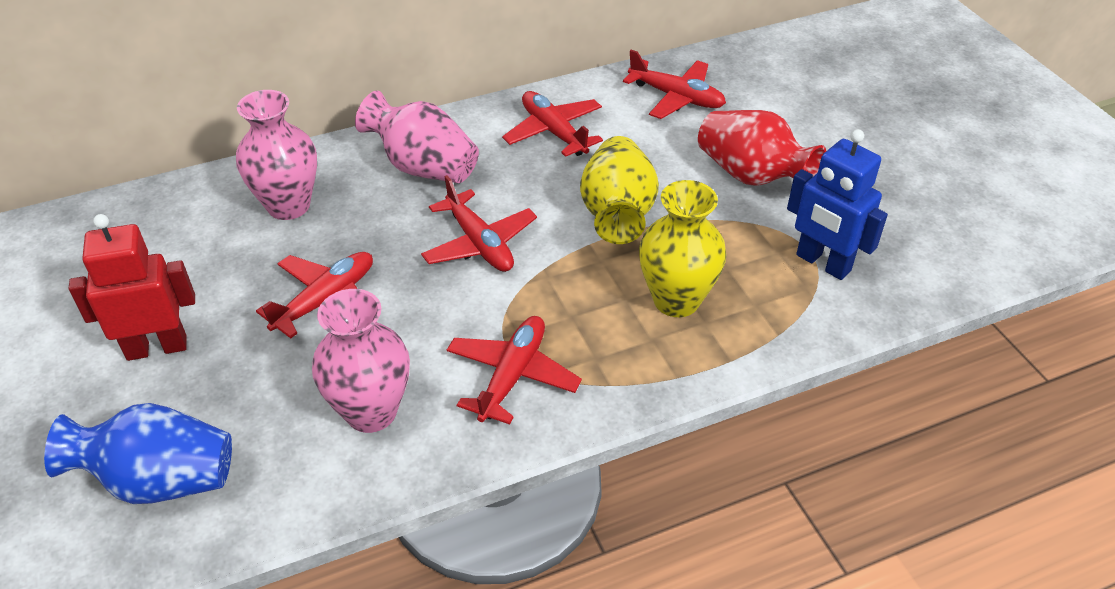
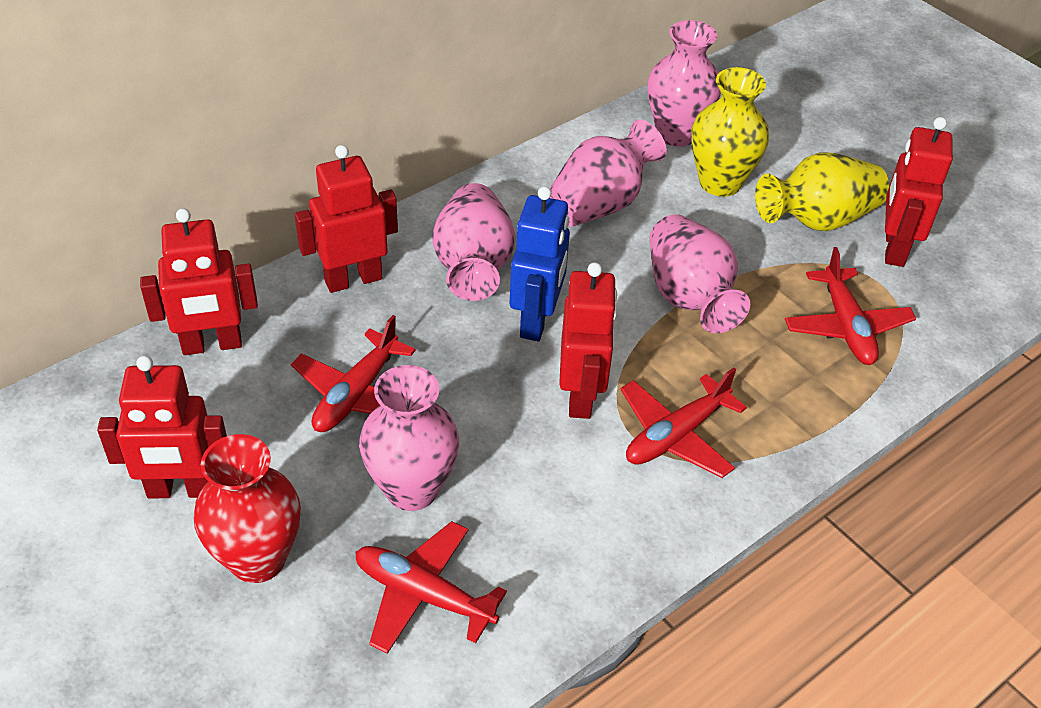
blue vase: [44,403,232,504] = 1 -> none = 0
pink vase: [236,90,317,220] [312,289,410,433] [355,91,479,183] = 3 -> [359,365,459,511] [432,183,515,301] [550,119,667,227] [648,20,721,147] [649,214,750,333] = 5
red plane: [256,252,373,338] [421,175,537,272] [447,316,582,425] [502,91,603,157] [623,50,726,119] = 5 -> [291,315,416,432] [355,521,507,654] [620,368,747,478] [785,247,916,365] = 4
red robot: [69,214,195,361] = 1 -> [97,355,227,499] [140,208,258,355] [295,145,398,293] [559,262,617,419] [885,117,953,267] = 5

